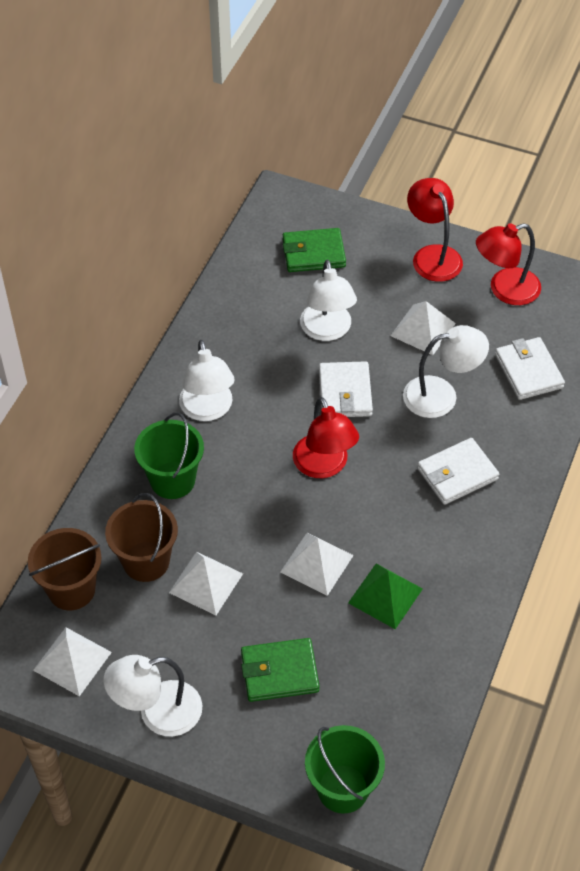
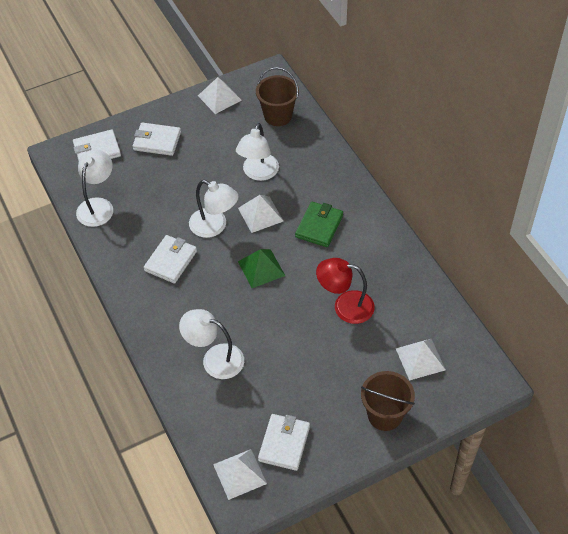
green bucket: [134,412,204,499] [305,725,385,814] = 2 -> none = 0
green wallet: [241,638,320,702] [283,228,346,272] = 2 -> [295,202,343,247] = 1
red lamp: [293,397,359,478] [407,178,463,282] [476,223,541,305] = 3 -> [316,258,375,324] = 1
white wallet: [319,361,373,417] [417,438,499,505] [495,337,565,400] = 3 -> [73,129,121,161] [133,122,181,156] [144,235,197,284] [258,414,310,471] = 4

